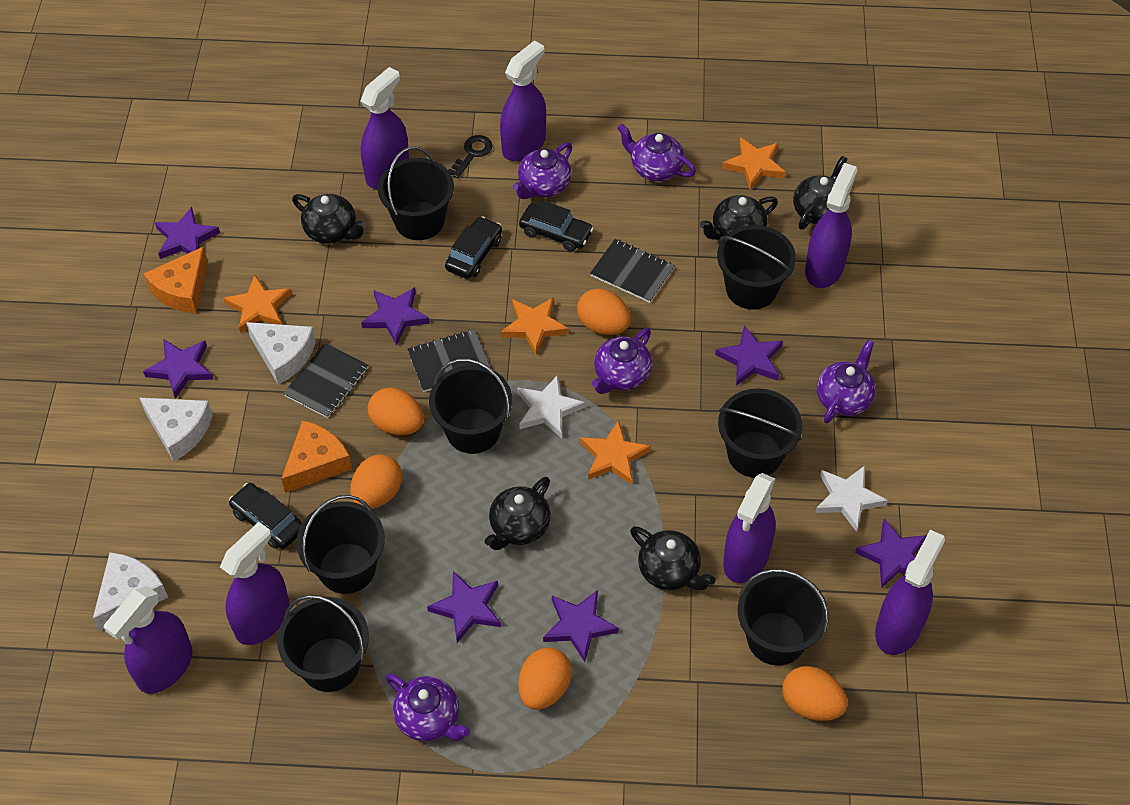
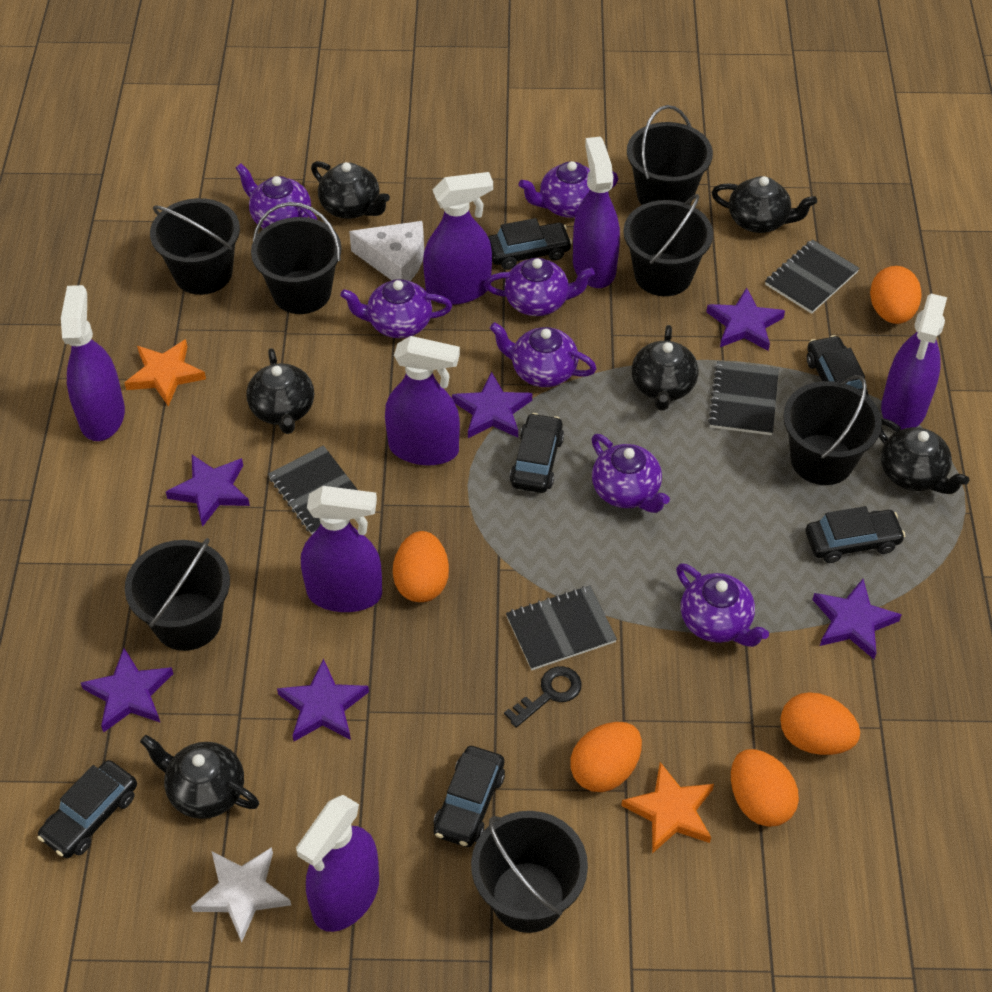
black car: [229,483,302,549] [445,216,502,279] [519,200,594,252] = 3 -> [38,760,137,858] [434,746,505,847] [488,218,572,270] [510,413,564,493] [805,506,905,563] [807,335,869,397] = 6
black notebook: [283,343,369,418] [407,329,491,392] [590,239,675,303] = 3 -> [268,445,358,534] [506,585,617,670] [708,361,779,435] [765,239,860,314] = 4
black teapot: [292,194,367,244] [485,477,551,550] [630,526,716,590] [700,195,778,240] [793,156,848,230] = 5 -> [140,735,259,819] [246,348,314,434] [311,161,390,219] [632,325,699,411] [711,176,817,233] [879,419,969,494] = 6
orange cheese: [144,247,208,314] [281,420,352,493] = 2 -> none = 0
orange star: [223,275,291,333] [501,297,569,355] [580,420,651,485] [722,137,786,190] = 4 -> [125,339,206,406] [621,762,714,854] = 2
purple star: [143,339,213,399] [155,207,220,259] [361,287,430,345] [427,571,501,643] [543,590,619,662] [715,325,783,386] [855,519,927,588] = 7 -> [81,648,173,732] [166,455,250,527] [277,659,369,741] [452,372,532,438] [706,288,785,351] [812,579,902,659] = 6
purple teapot: [386,673,470,741] [513,142,572,199] [592,328,652,394] [617,124,696,181] [817,340,876,423] = 5 -> [236,163,317,229] [340,279,452,338] [485,258,595,316] [490,322,597,387] [519,161,618,218] [592,434,670,513] [676,563,769,647] = 7
white cheese: [93,552,168,631] [140,398,213,462] [246,322,316,385] = 3 -> [349,221,424,281] = 1
white star: [517,375,585,438] [815,466,888,532] = 2 -> [191,847,291,942] = 1

